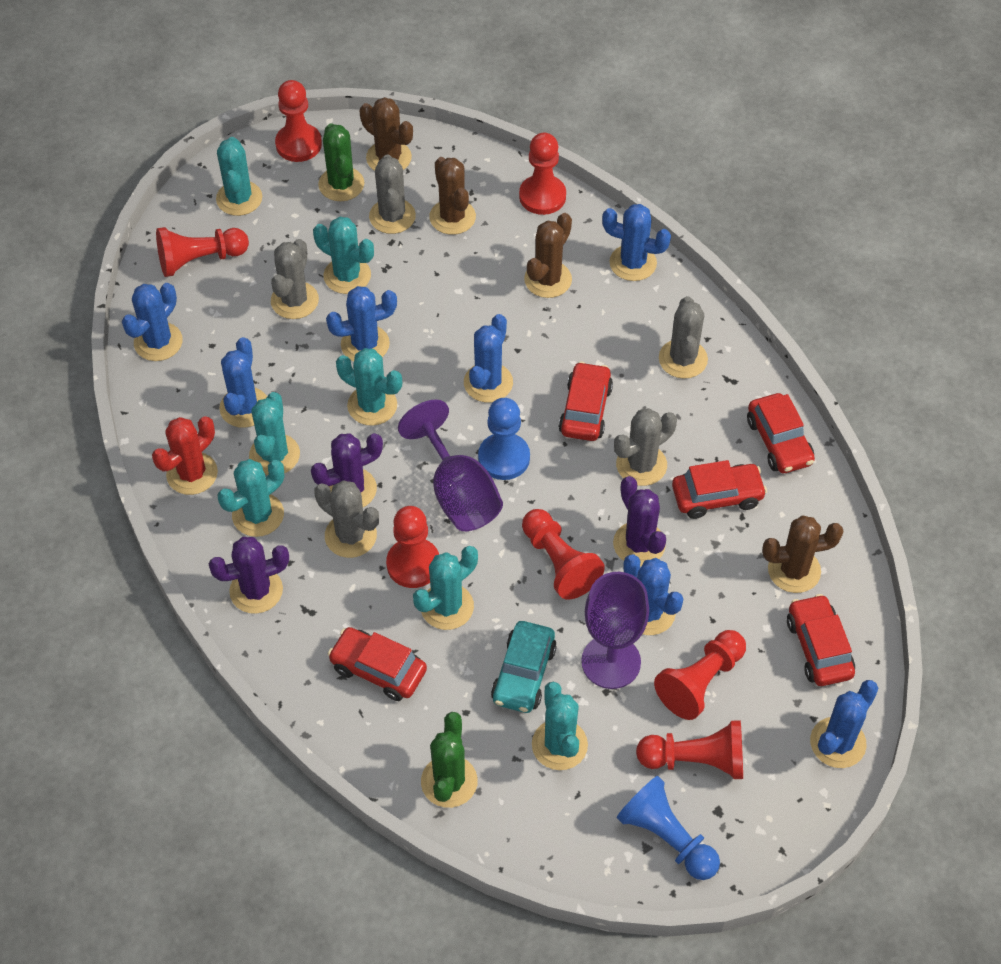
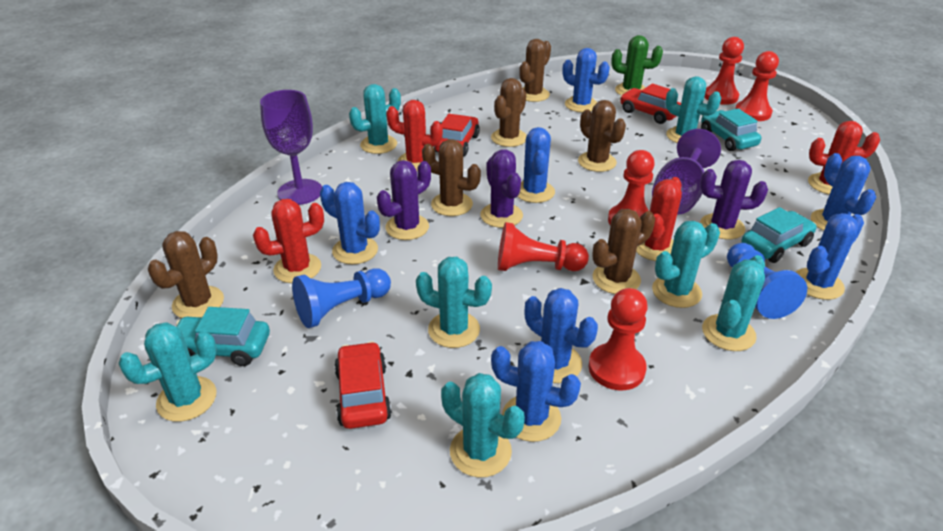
brown cactus: [359,97,413,171] [429,157,476,235] [524,213,572,298] [762,515,844,593] = 4 -> [148,231,224,318] [422,139,481,216] [491,78,527,147] [519,39,551,102] [578,100,626,172] [592,209,655,294] = 6
green cactus: [318,123,364,201] [421,712,478,808] = 2 -> [611,35,663,95] = 1
grey cactus: [271,239,319,319] [314,480,379,558] [369,155,416,234] [614,408,677,486] [659,296,708,379] = 5 -> none = 0
red cactus: [152,416,218,495] = 1 -> [253,199,324,283] [386,100,443,172] [636,177,682,261] [808,121,880,195] = 4
red car: [328,627,427,701] [559,362,613,441] [672,460,767,519] [747,393,815,473] [787,594,855,686] = 5 -> [334,341,392,429] [434,114,480,156] [620,83,681,124] = 3
red pawn: [156,227,249,277] [275,80,322,162] [386,506,439,588] [519,133,566,215] [522,509,605,599] [636,720,743,779] [654,630,746,720] = 7 -> [498,222,589,271] [588,288,648,390] [608,150,655,225] [704,37,744,105] [735,51,779,121] = 5
turquoise car: [491,621,557,713] = 1 -> [176,307,270,366] [701,109,761,151] [741,207,817,263] = 3

